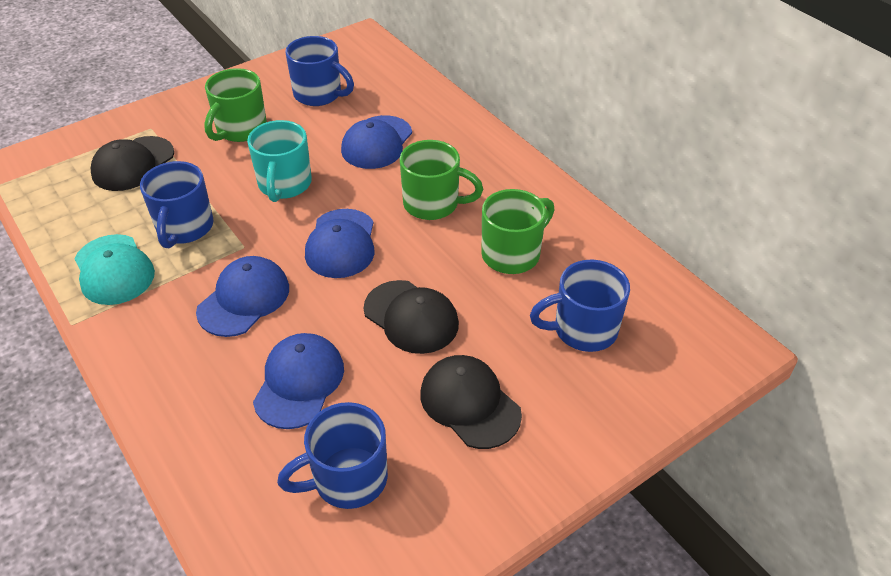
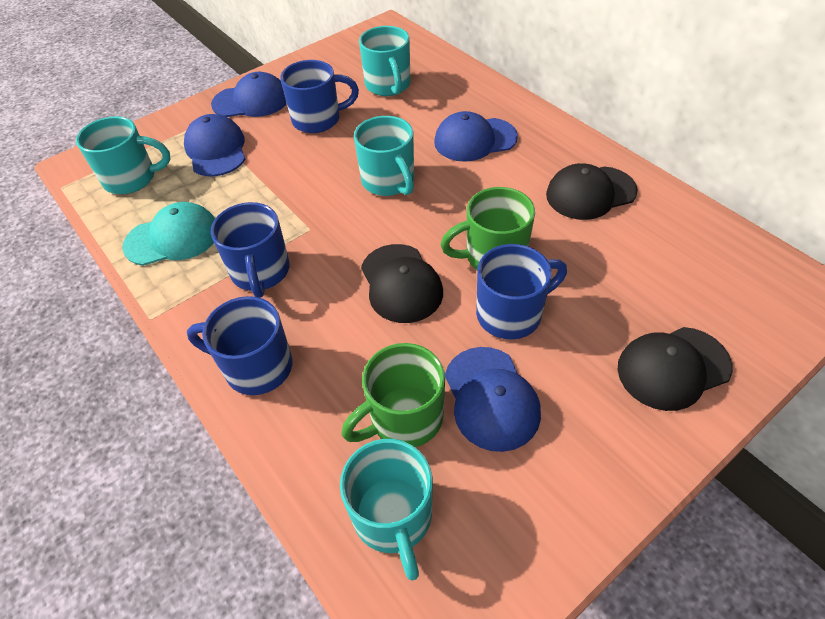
green mug: [204,68,267,142] [400,140,483,220] [481,189,555,274] = 3 -> [341,343,445,447] [440,187,535,270] = 2
turquoise mug: [247,120,312,202] = 1 -> [76,116,170,194] [340,439,433,581] [354,116,414,196] [359,26,410,96] = 4

